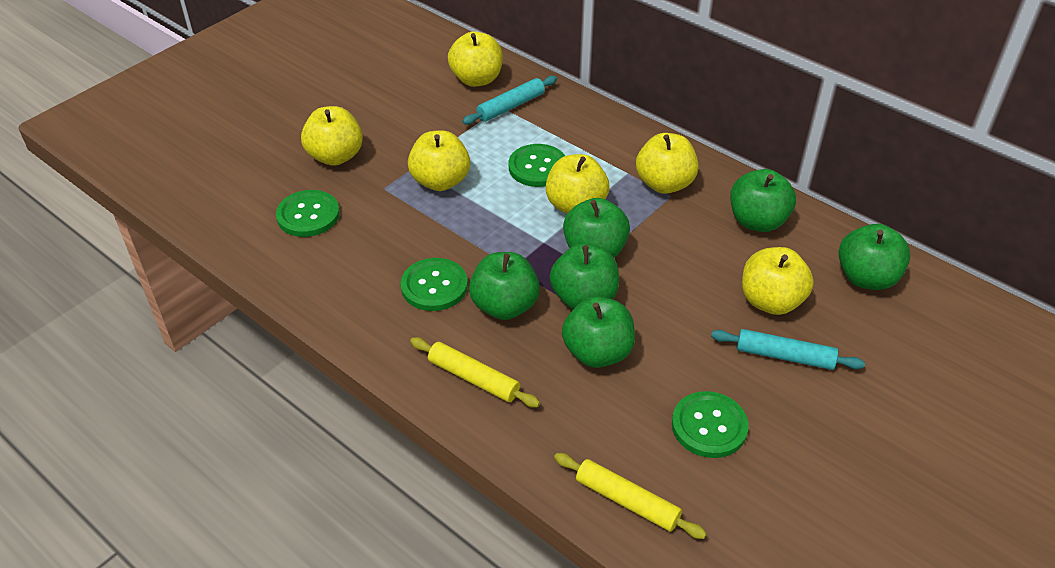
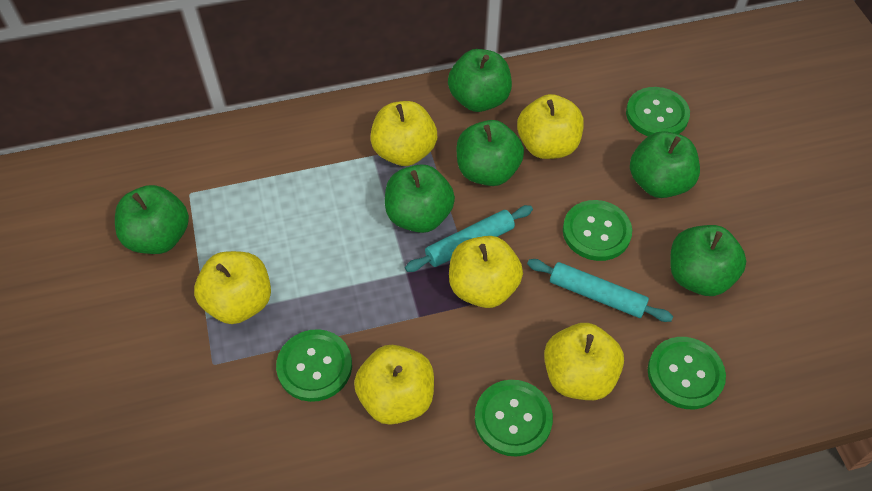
green button: [276,190,340,237] [401,258,468,311] [509,144,565,187] [672,391,749,458] = 4 -> [276,329,352,402] [475,380,553,457] [563,200,632,261] [626,87,690,136] [648,337,726,409] = 5
yellow rolling pin: [410,337,540,408] [554,453,707,539] = 2 -> none = 0

